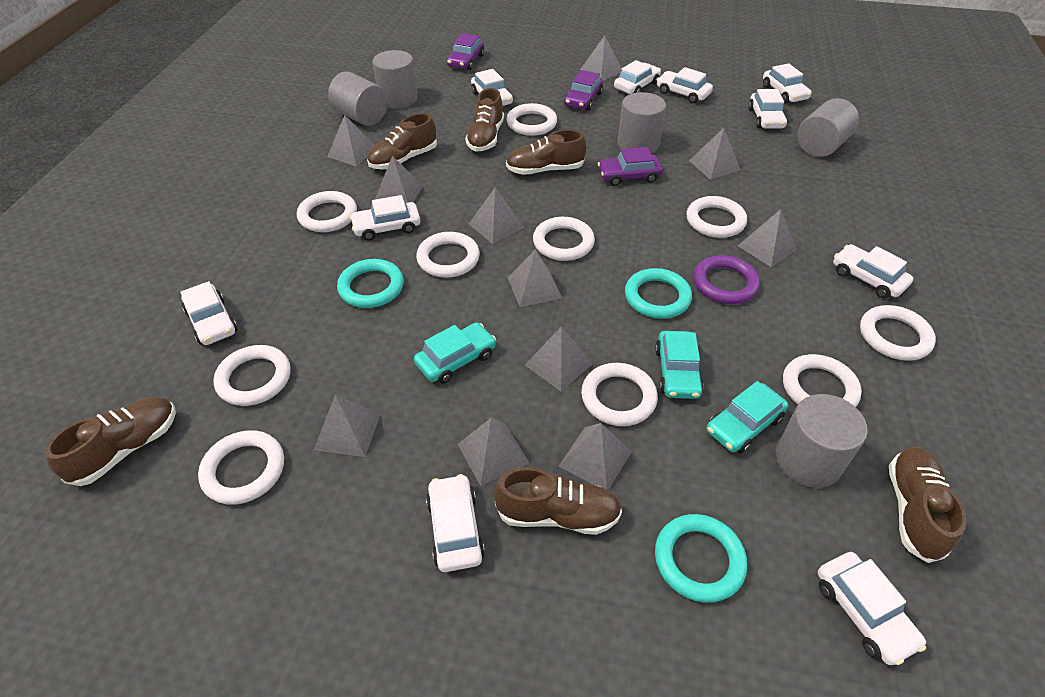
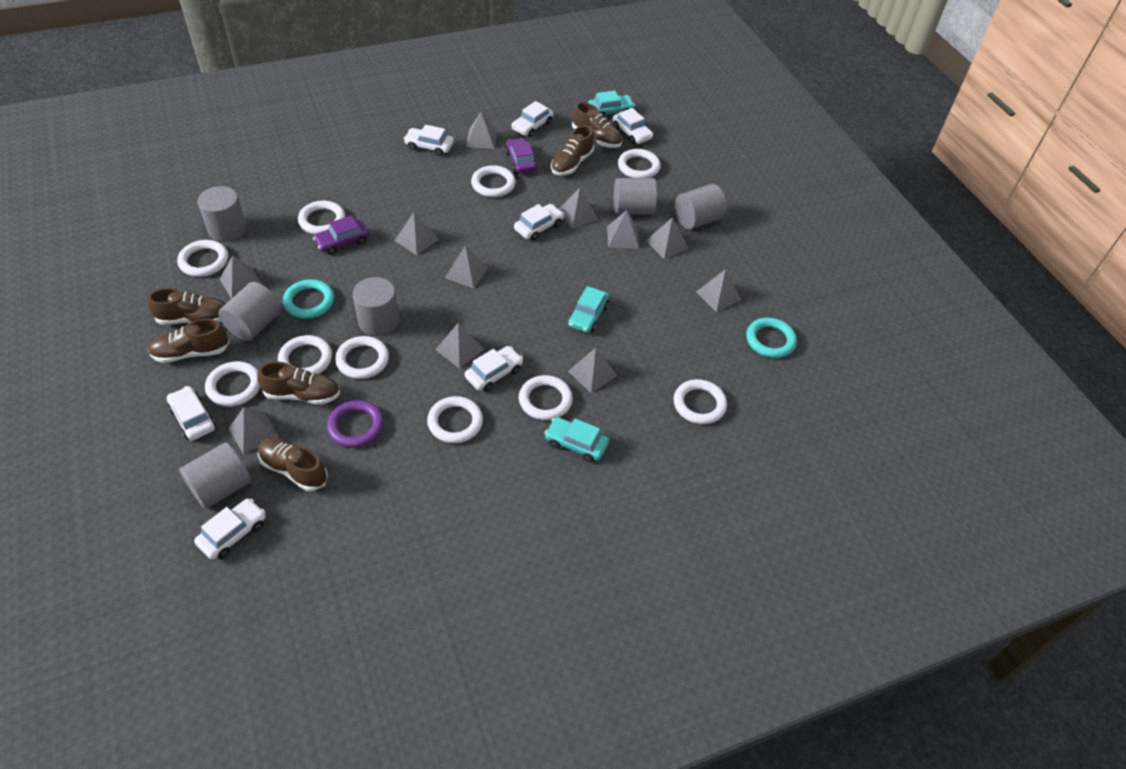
grey cylinder: [328,71,387,126] [372,50,418,109] [618,92,666,153] [776,394,868,488] [797,98,859,157] = 5 -> [179,442,251,509] [198,186,247,242] [218,282,281,341] [353,277,399,336] [614,178,657,215] [675,184,727,229] = 6
purple car: [447,33,484,70] [564,70,603,110] [598,147,663,186] = 3 -> [313,216,370,255] [505,138,537,174] = 2
turquoise ring: [337,259,404,308] [625,268,692,319] [655,514,747,603] = 3 -> [283,279,334,319] [746,318,797,358] = 2
white car: [181,281,237,345] [350,195,420,241] [426,474,485,572] [471,69,513,106] [614,60,661,94] [657,67,713,103] [748,89,787,129] [763,63,812,103] [818,552,926,665] [833,244,913,298] = 10 -> [167,386,216,441] [194,498,266,560] [404,125,454,156] [465,346,523,392] [511,101,553,137] [514,204,564,241] [613,108,653,144] = 7

